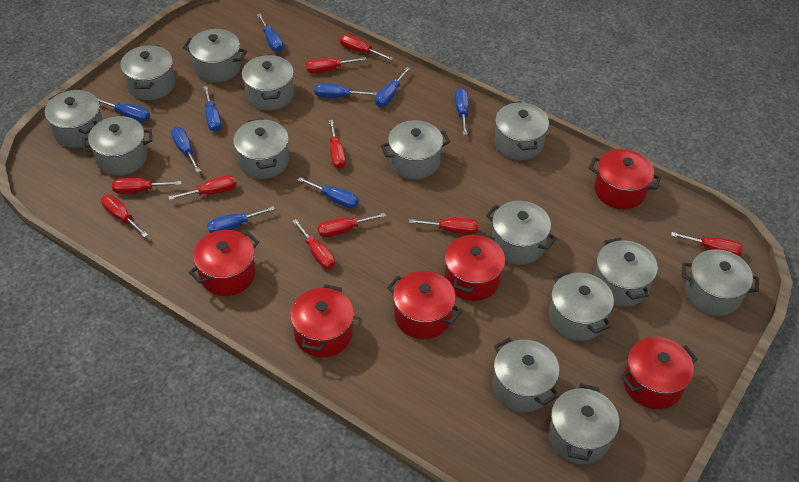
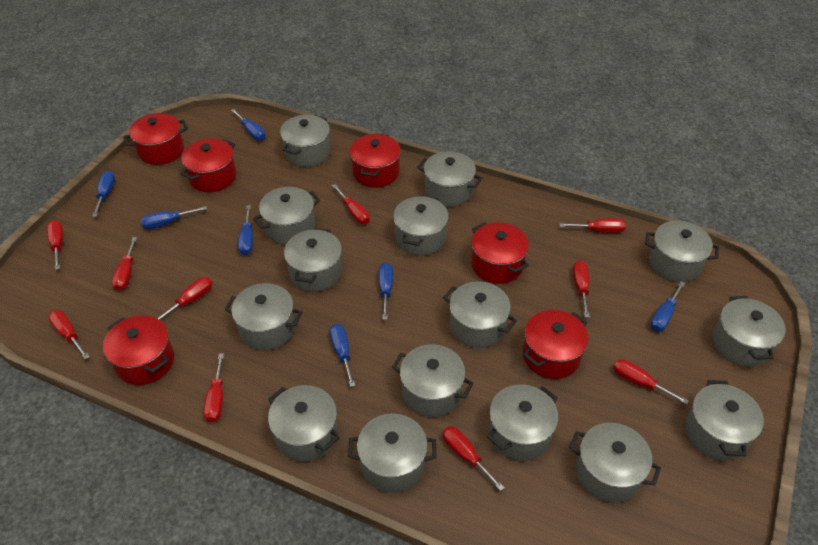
blue screwdriver: [97,98,150,122] [171,127,201,173] [203,86,222,132] [207,206,275,233] [257,14,283,52] [298,177,359,208] [315,83,377,98] [375,67,410,107] [455,88,469,135] = 9 -> [92,171,115,217] [141,206,207,229] [231,109,266,141] [238,205,253,255] [330,324,355,387] [378,263,393,320] [650,281,685,332] = 7
grey pot: [45,90,103,148] [82,116,152,175] [120,45,175,100] [183,29,247,83] [233,118,289,179] [242,54,294,111] [381,120,450,179] [486,201,557,265] [493,338,560,412] [494,101,549,160] [548,383,619,464] [549,270,614,341] [594,238,658,307] [682,249,759,316] = 14 -> [224,283,302,350] [253,187,320,245] [268,385,339,462] [280,115,330,167] [284,228,342,292] [348,414,436,493] [392,344,474,417] [393,195,449,256] [417,151,482,207] [443,281,517,348] [487,384,558,461] [569,423,661,503] [645,221,719,282] [685,380,764,460] [713,296,786,367] = 15

